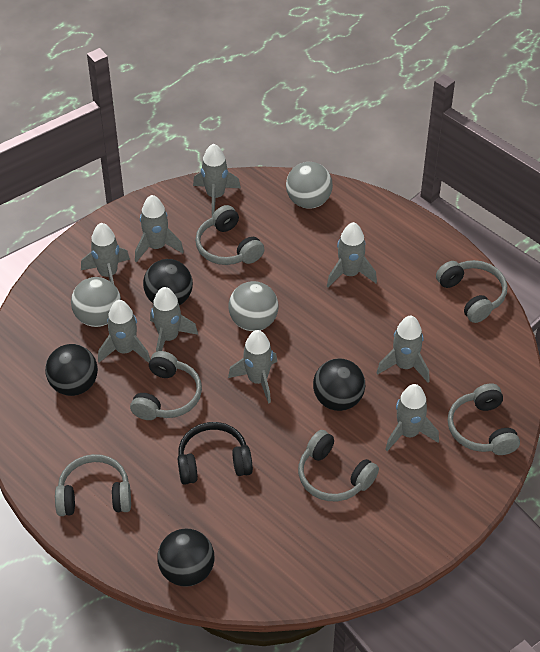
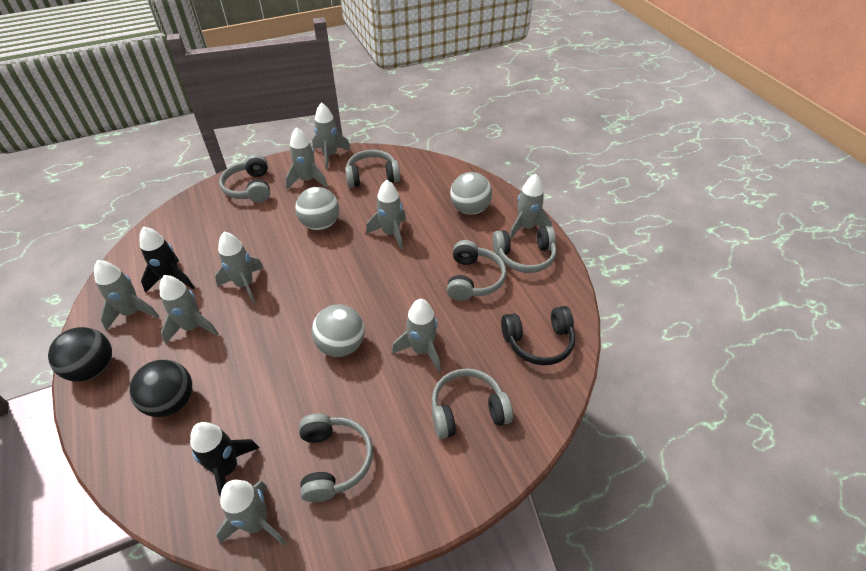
black ball: [45,344,98,396] [143,259,193,306] [157,529,214,587] [313,358,365,411] = 4 -> [48,327,112,382] [129,359,192,417] = 2
black rocket: none = 0 -> [139,227,194,293] [190,422,259,497] = 2

